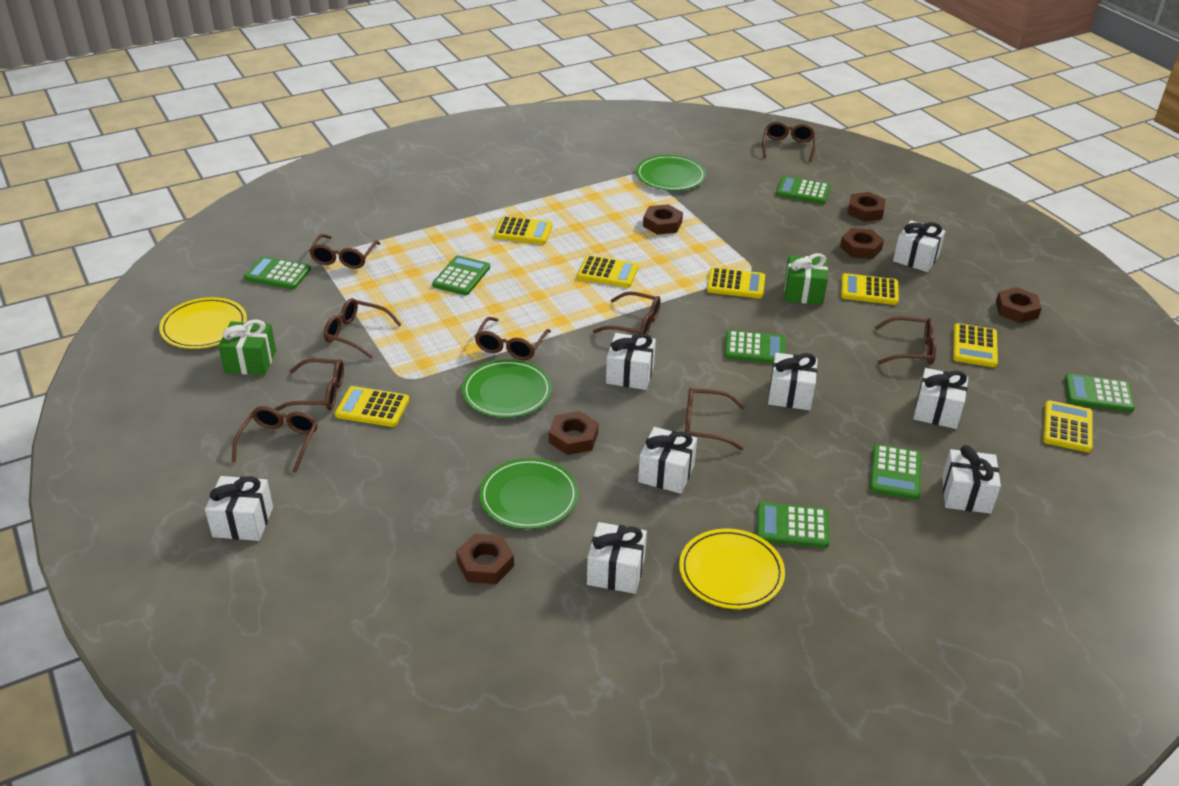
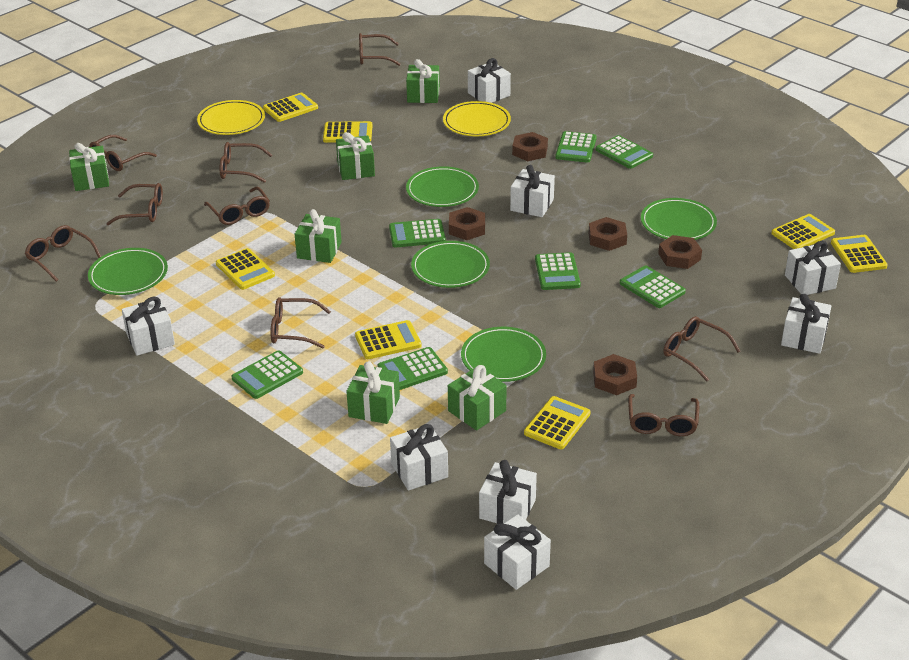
brown nut: [456,534,514,584] [549,411,598,455] [643,204,683,235] [840,228,884,259] [847,192,886,222] [996,287,1042,323] = 6 -> [449,207,485,240] [512,132,548,161] [588,217,627,251] [593,354,637,395] [658,235,702,269] = 5
green gift: [218,319,276,375] [784,253,828,305] = 2 -> [69,143,109,191] [295,209,342,263] [336,132,375,180] [346,361,400,424] [406,59,440,103] [448,365,507,431] = 6
green plate: [462,359,552,418] [479,458,579,529] [636,155,706,191] = 3 -> [88,248,168,295] [406,166,479,207] [411,241,490,288] [461,327,546,382] [641,198,717,240] = 5

